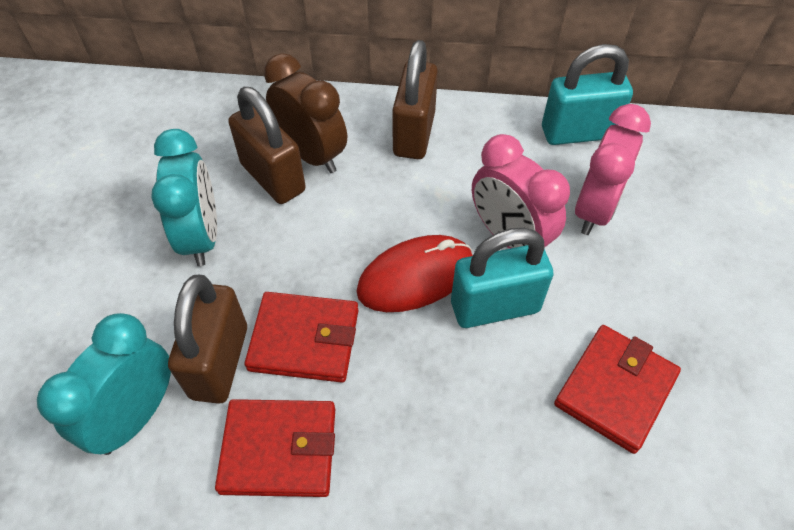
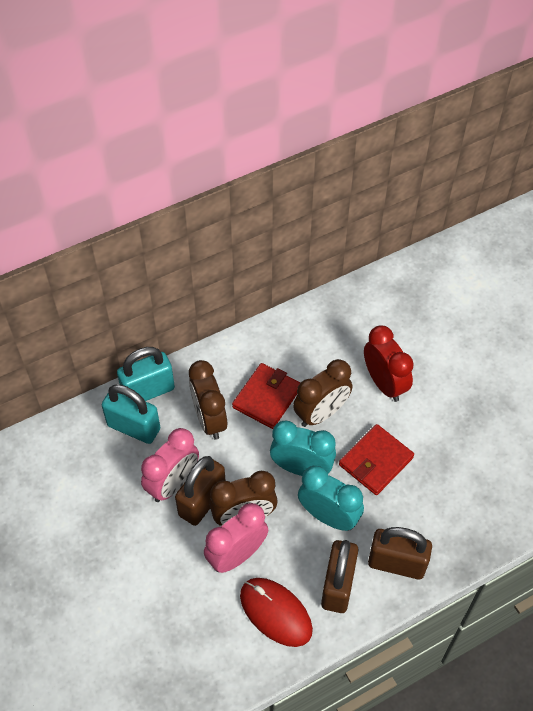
brown clock: [264,53,347,173] = 1 -> [189,360,227,440] [209,471,278,526] [293,359,352,427] = 3
red clock: none = 0 -> [364,325,414,402] = 1
red wallet: [215,399,335,497] [245,292,359,383] [554,325,681,454] = 3 -> [232,363,300,429] [339,424,414,495] = 2

